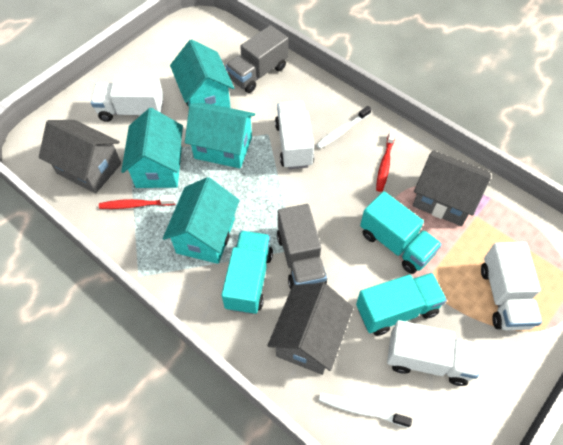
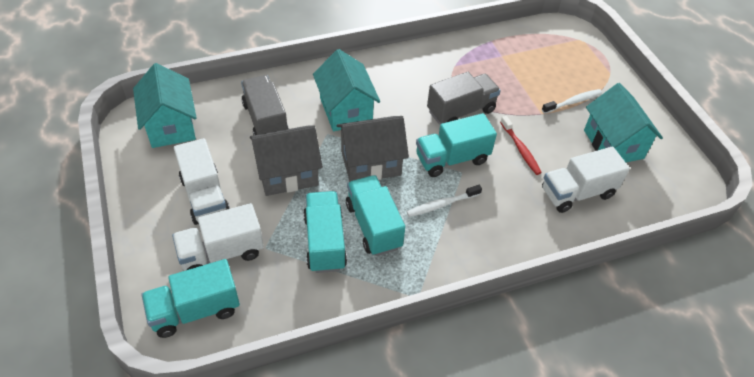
grey house: [39,120,121,193] [267,283,353,375] [412,150,491,226] = 3 -> [250,125,323,196] [337,116,409,182] = 2
red toothbrush: [99,195,176,209] [376,129,396,192] = 2 -> [500,116,542,175] = 1
turquoise house: [121,108,183,188] [163,177,240,264] [170,39,234,108] [185,103,255,168] = 4 -> [133,63,197,148] [313,49,380,131] [584,83,663,162] = 3
turquoise truck: [222,231,273,314] [356,273,447,336] [360,191,442,274] = 3 -> [141,259,240,338] [303,191,347,273] [346,175,405,256] [416,113,497,177] = 4
white truck: [91,75,164,122] [275,101,314,169] [387,320,480,386] [481,242,542,330] = 4 -> [172,203,264,271] [174,138,230,225] [542,147,630,213] = 3

